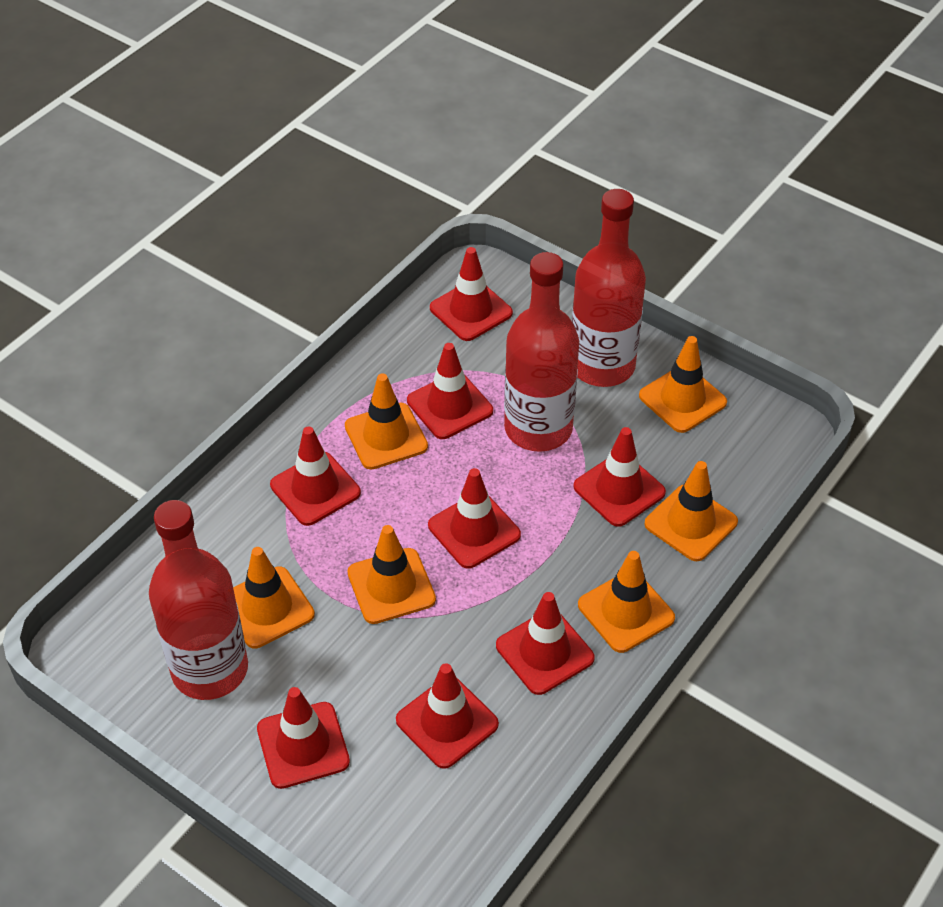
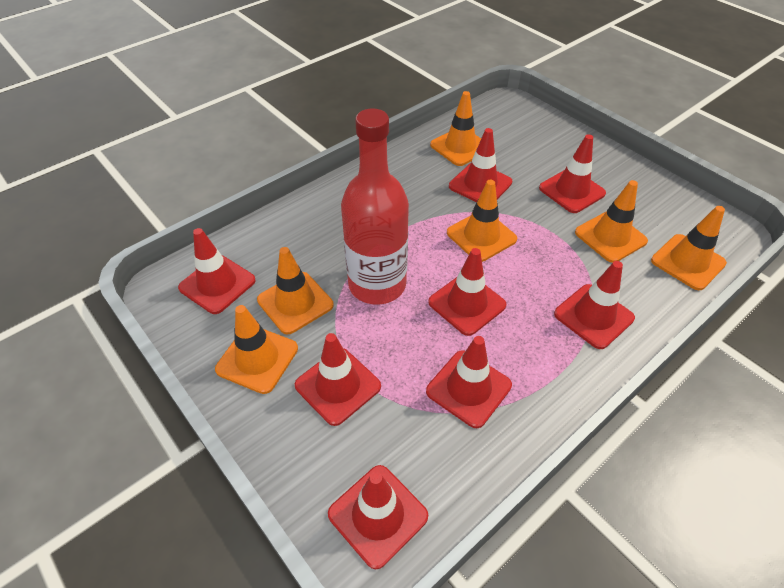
red bottle: [149,500,248,700] [504,252,579,452] [572,189,646,387] = 3 -> [341,108,409,305] = 1

